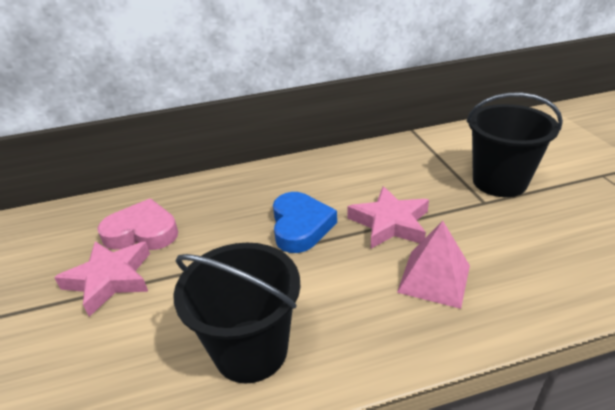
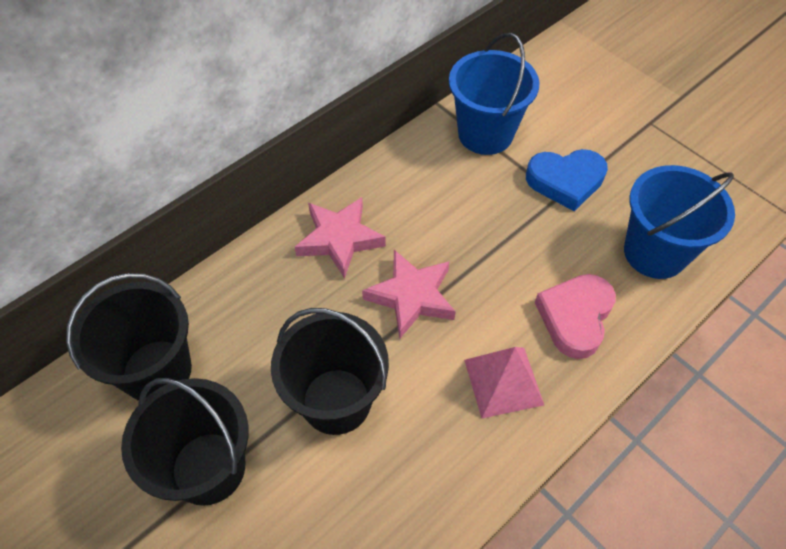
black bucket: [173,243,300,383] [467,93,563,197] = 2 -> [66,273,192,401] [121,378,249,506] [271,308,389,435] = 3
blue bucket: none = 0 -> [449,33,540,155] [624,165,735,279] = 2

